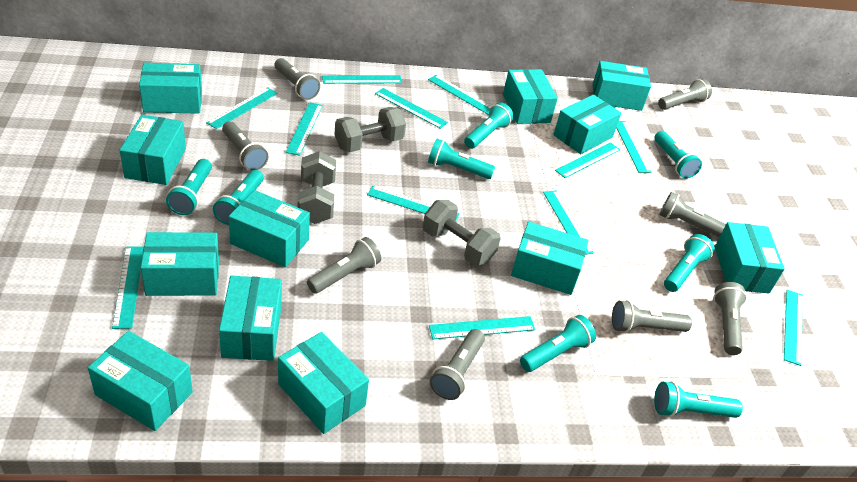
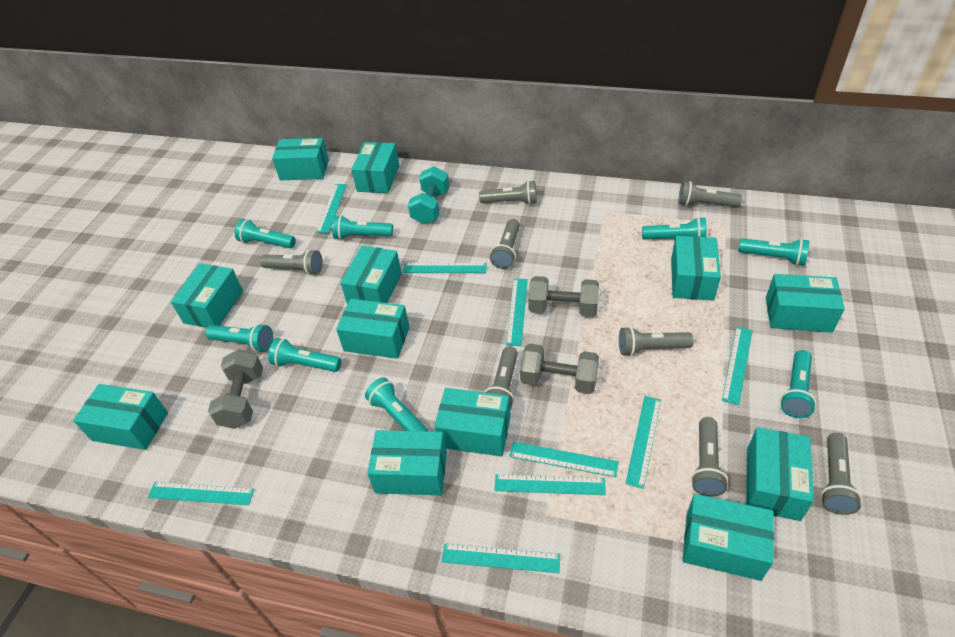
turquoise dumbbell: none = 0 -> [408,166,450,224] = 1
turquoise ruler: [112,246,144,329] [206,87,278,129] [286,102,323,156] [322,75,402,84] [367,186,460,221] [375,88,448,129] [428,75,491,115] [429,316,536,339] [543,190,594,255] [555,142,620,178] [616,121,652,173] [784,290,803,366] = 12 -> [148,482,255,505] [316,184,347,233] [403,263,487,273] [441,543,560,573] [494,474,606,495] [506,279,528,346] [509,442,619,477] [625,396,661,489] [722,327,753,405] = 9

